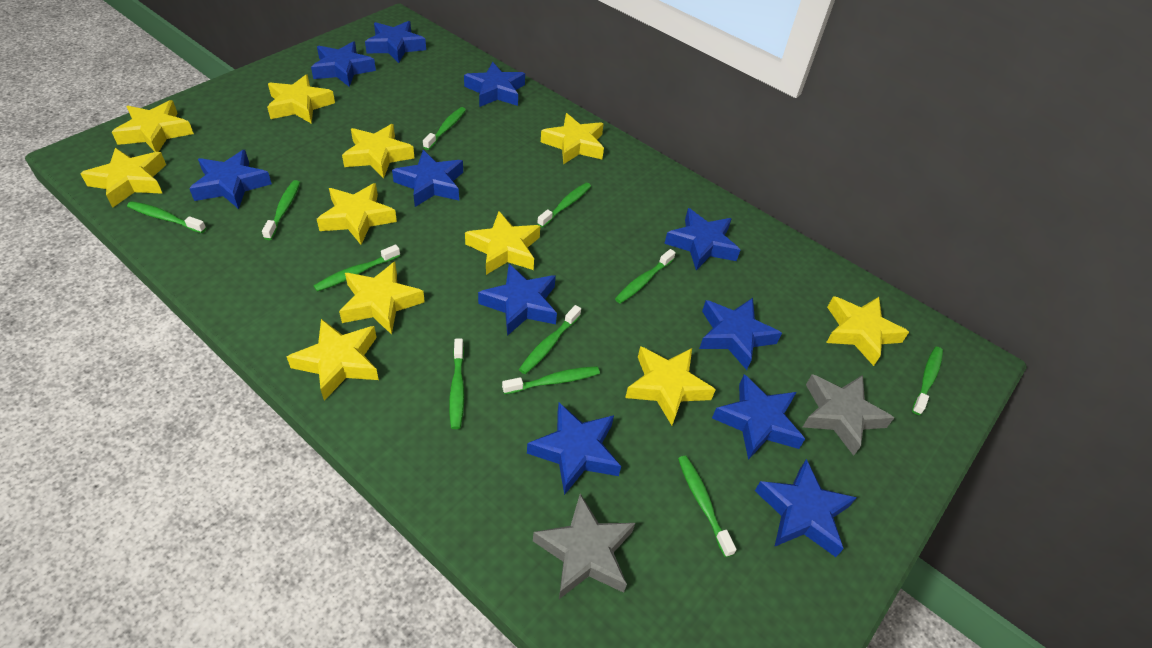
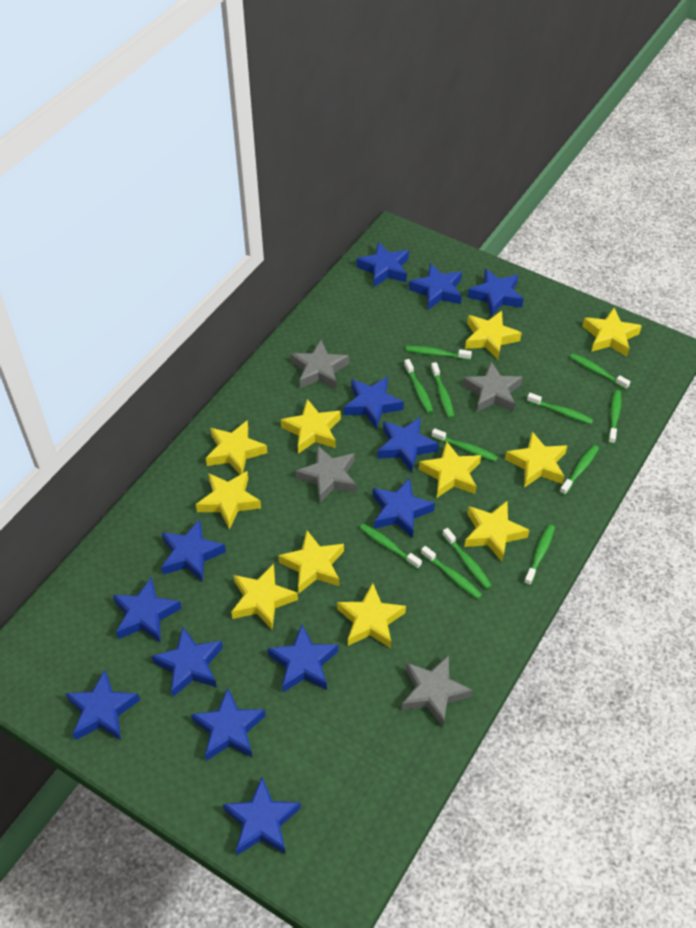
blue star: [189,150,272,209] [311,41,376,87] [365,21,426,63] [392,150,463,207] [464,62,525,107] [478,264,557,336] [527,403,621,495] [664,208,740,270] [699,298,782,370] [712,374,805,460] [755,459,857,557] = 11 -> [65,670,140,740] [113,577,182,643] [151,627,223,697] [161,519,226,582] [191,688,266,761] [223,777,301,855] [267,625,338,692] [344,376,404,429] [356,242,409,287] [373,478,435,538] [377,417,439,472] [409,263,462,310] [468,269,524,316] = 13
green toothbrush: [127,201,206,233] [262,180,300,240] [314,244,400,292] [423,107,466,150] [449,339,464,429] [502,366,600,394] [519,305,581,374] [537,183,591,228] [615,249,676,304] [678,456,737,557] [912,347,943,415] = 11 -> [360,524,422,569] [404,359,433,413] [406,346,472,360] [421,546,482,599] [431,362,454,418] [432,428,498,462] [442,528,492,589] [524,525,555,586] [527,393,593,424] [560,445,599,495] [570,354,631,389] [608,390,621,444] = 12
grey star: [533,494,635,599] [803,374,894,456] = 2 -> [291,340,349,389] [295,445,356,503] [401,655,473,727] [462,362,523,412] = 4

